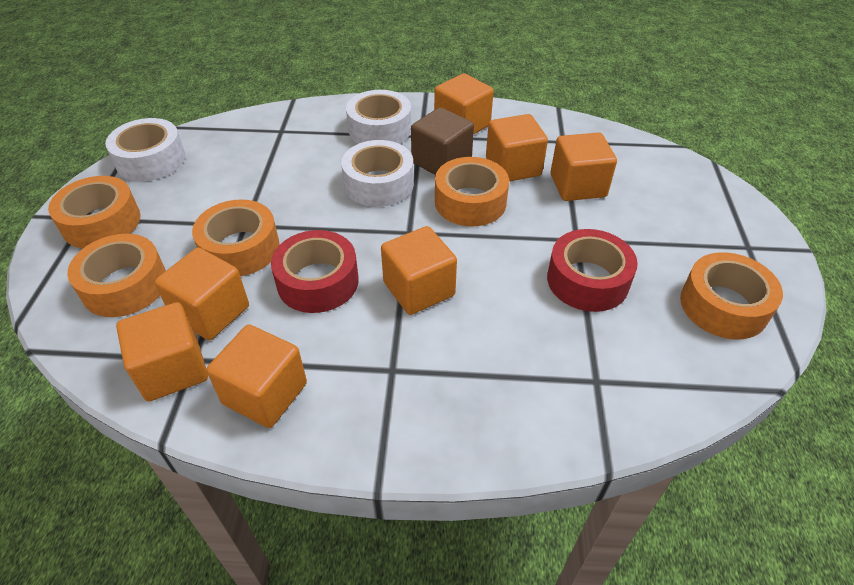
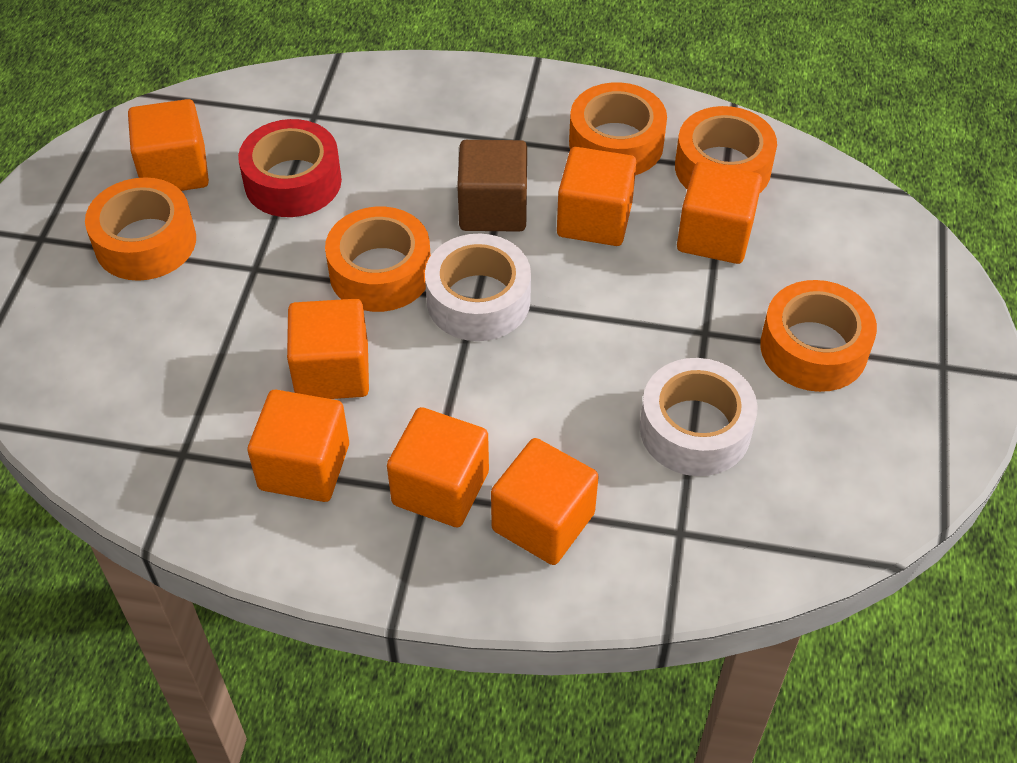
red tape: [271,230,359,313] [547,229,638,312] = 2 -> [238,119,342,217] = 1
white tape: [105,118,185,181] [341,140,414,207] [346,90,411,144] = 3 -> [425,234,531,341] [640,358,758,476] = 2

